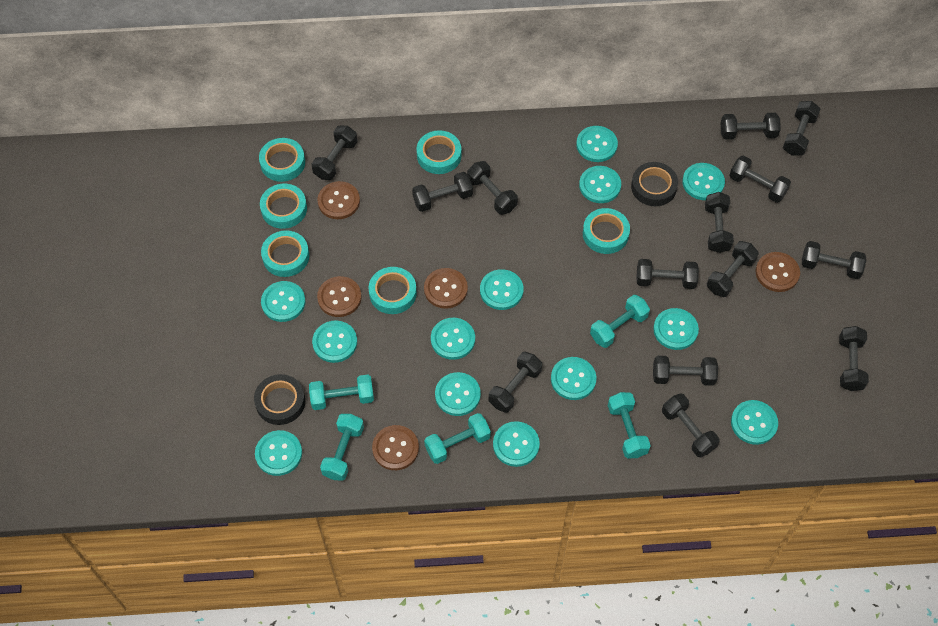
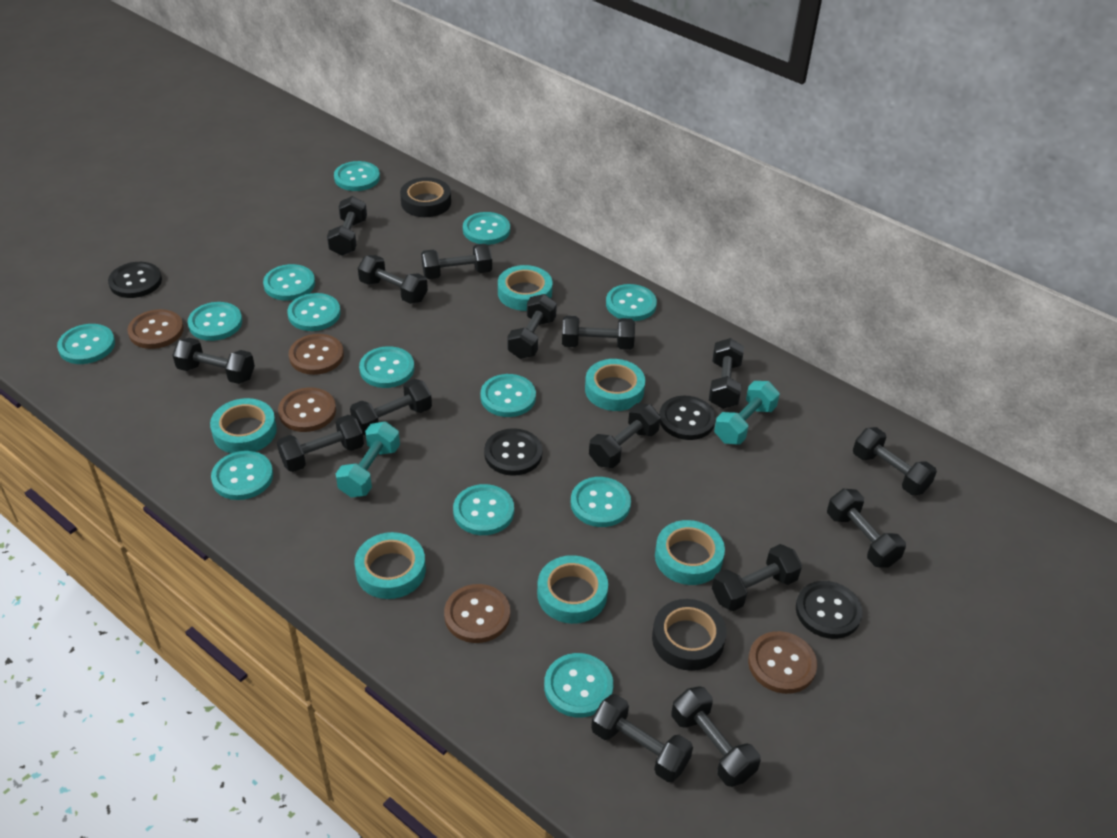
black button: none = 0 -> [108,262,162,298] [484,428,543,476] [659,396,716,440] [796,581,863,639] = 4
black dumbbell: [312,126,358,180] [412,172,473,212] [467,161,518,215] [489,352,542,413] [636,259,699,289] [653,356,718,386] [662,393,719,457] [705,192,734,253] [707,241,759,297] [721,113,781,140] [729,156,791,203] [783,101,821,156] [802,241,866,279] [839,326,869,391] = 14 -> [173,338,255,384] [277,415,364,472] [327,196,367,256] [350,379,432,435] [358,255,428,304] [421,244,492,279] [507,294,557,359] [562,316,635,350] [589,403,661,468] [591,694,693,782] [672,686,761,787] [709,338,744,409] [712,544,802,611] [827,489,906,567] [853,427,937,495] = 15
turquoise dumbbell: [309,375,374,410] [320,414,364,481] [424,413,491,464] [590,295,650,348] [608,392,651,458] = 5 -> [336,421,400,497] [714,381,780,445] = 2

